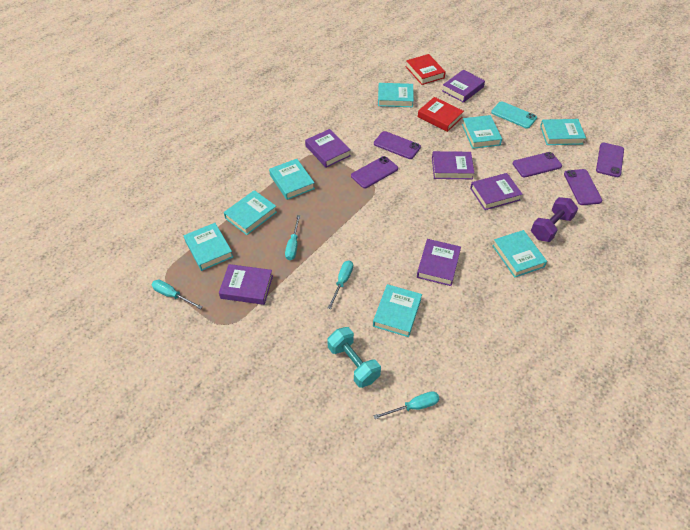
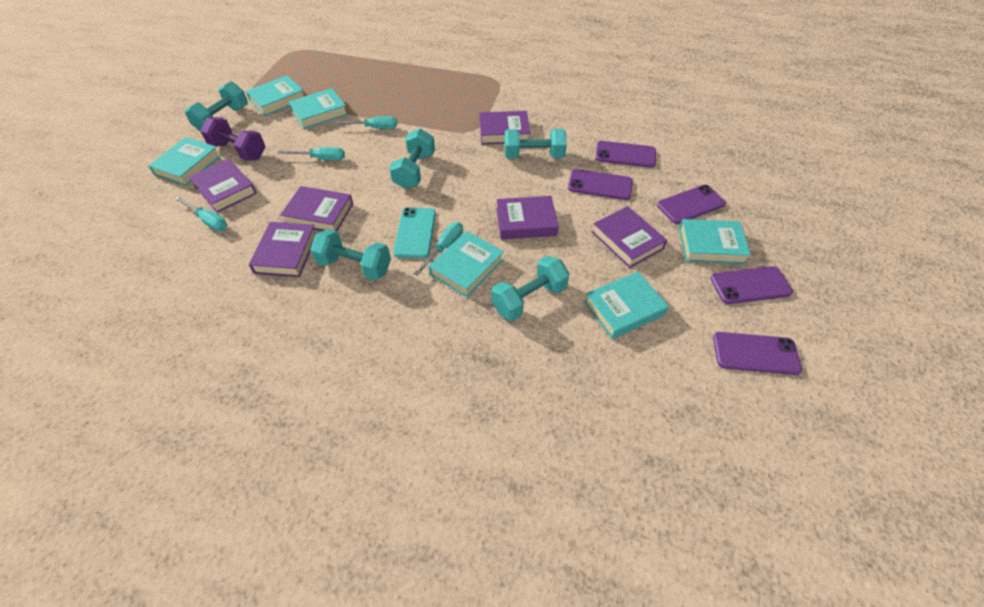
red book: [406,54,446,85] [418,97,464,132] = 2 -> none = 0
turquoise book: [184,223,233,271] [224,190,277,235] [269,159,315,200] [373,284,422,337] [378,83,414,107] [462,115,502,149] [492,230,547,278] [540,119,586,145] = 8 -> [148,137,221,186] [246,75,304,116] [288,88,348,129] [428,231,504,298] [584,272,669,339] [679,219,751,264] = 6
turquoise dumbbell: [327,327,381,388] = 1 -> [185,81,248,132] [310,229,391,280] [389,128,435,189] [491,256,569,321] [504,129,567,159] = 5

